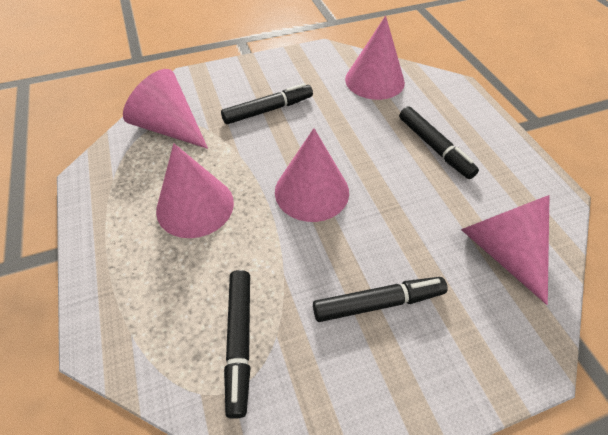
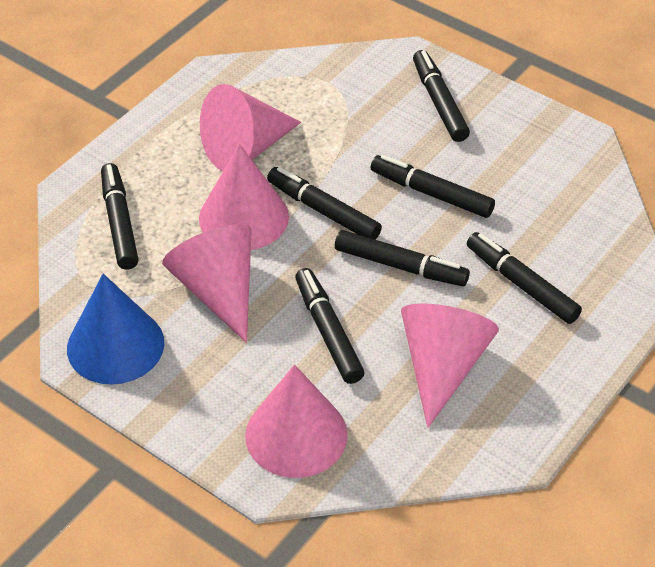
black marker: [221,83,313,124] [224,270,250,419] [313,277,448,322] [399,106,479,179] = 4 -> [101,163,139,270] [267,167,382,240] [295,268,364,384] [335,230,470,286] [371,155,495,218] [413,50,470,142] [467,232,582,324] = 7
blue cone: none = 0 -> [67,274,164,385] = 1

